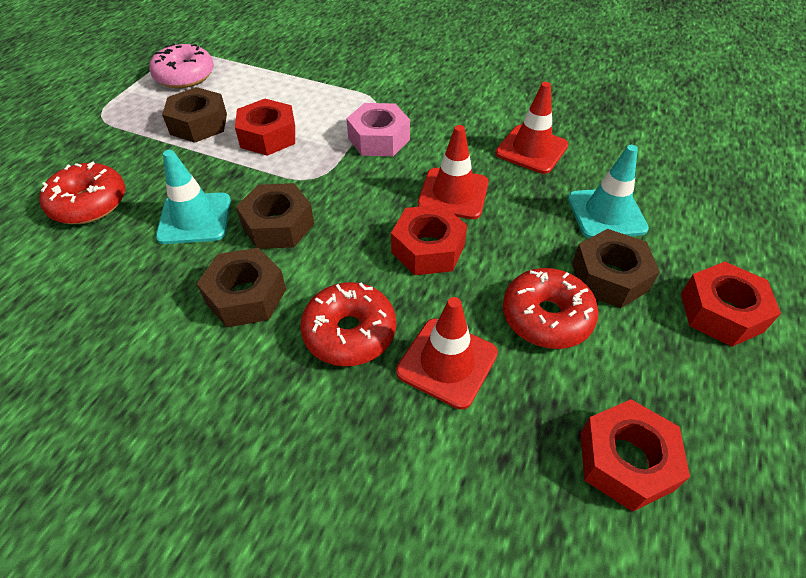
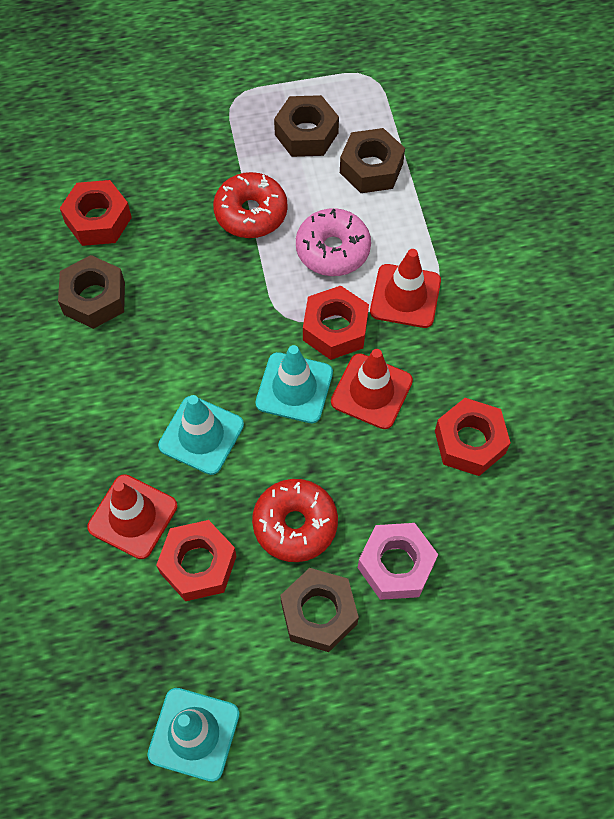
red donut: [39,162,125,224] [300,282,396,366] [503,268,598,349] = 3 -> [213,172,288,238] [252,479,338,562] = 2
turquoise traffic cone: [156,150,231,244] [568,145,649,238] = 2 -> [147,688,239,782] [158,395,244,475] [256,345,333,423] = 3

